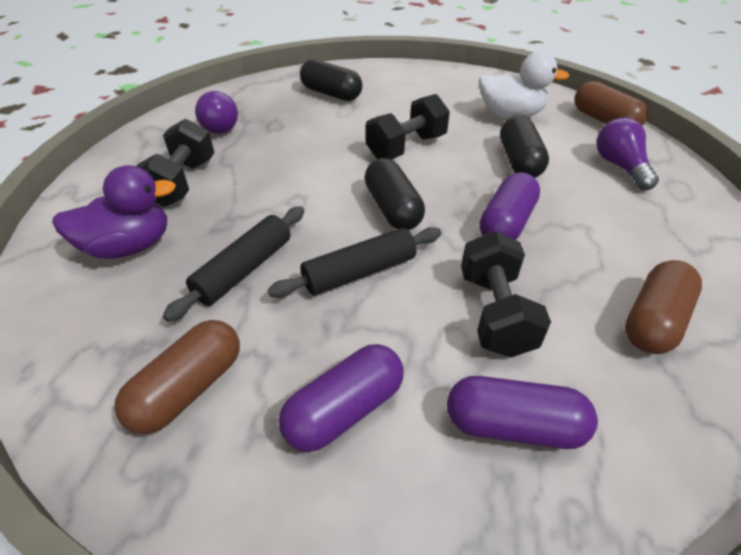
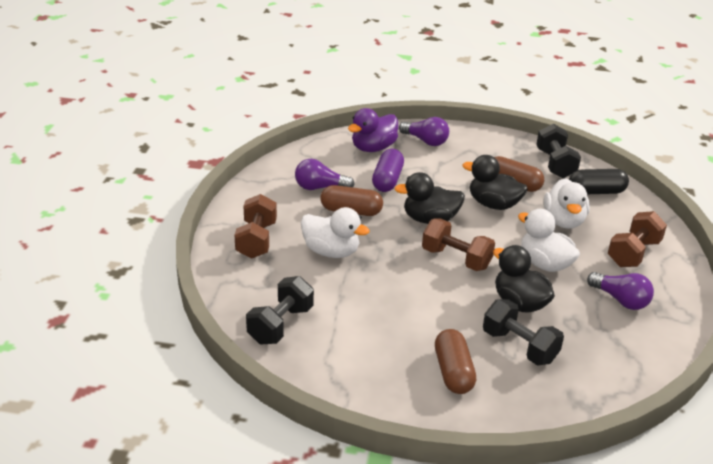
black capsule: [300,59,362,101] [365,158,425,230] [500,115,549,178] = 3 -> [569,169,629,194] = 1
black duck: none = 0 -> [394,172,465,224] [463,155,528,210] [493,245,555,313] = 3
black rolling pin: [163,206,304,322] [268,227,441,298] = 2 -> none = 0
brown dumbbell: none = 0 -> [234,194,277,259] [422,219,495,271] [608,211,667,267] = 3
purple capsule: [279,344,404,452] [447,376,598,449] [479,172,540,240] = 3 -> [372,149,404,192] = 1
purple light bulb: [195,91,238,134] [596,117,659,190] = 2 -> [295,159,355,190] [399,117,449,146] [587,272,654,310] = 3
white duck: [478,51,569,118] = 1 -> [301,207,370,258] [518,209,580,272] [544,178,590,229] = 3

